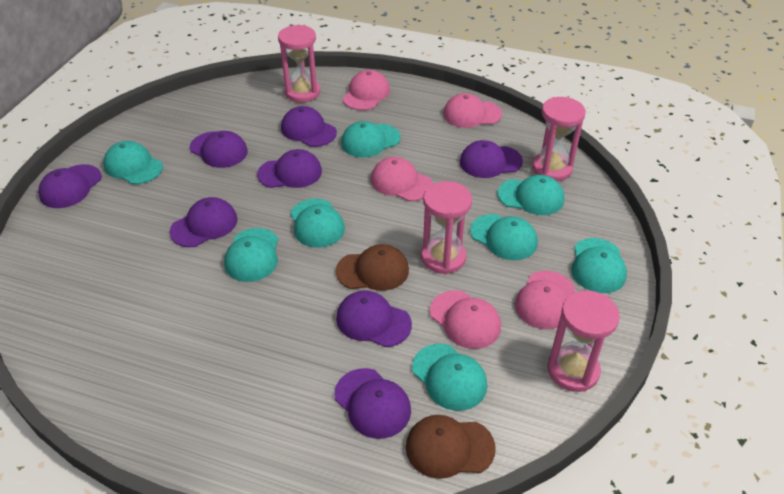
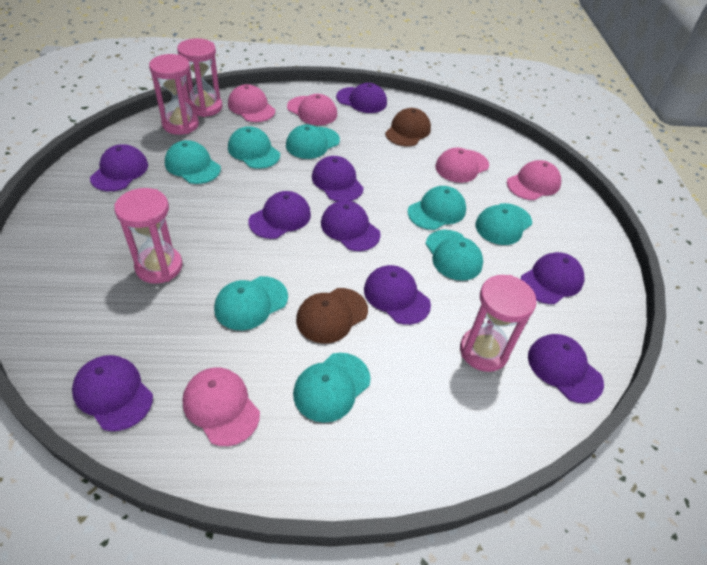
purple cap: [38,164,102,208] [169,197,238,247] [190,131,248,168] [257,149,322,188] [281,106,337,147] [334,368,411,439] [336,290,412,347] [460,140,523,178] = 8 -> [72,355,153,431] [90,144,148,191] [248,191,311,239] [312,156,364,201] [321,200,381,251] [336,83,387,113] [364,265,431,325] [521,252,584,304] [528,334,604,403] = 9

